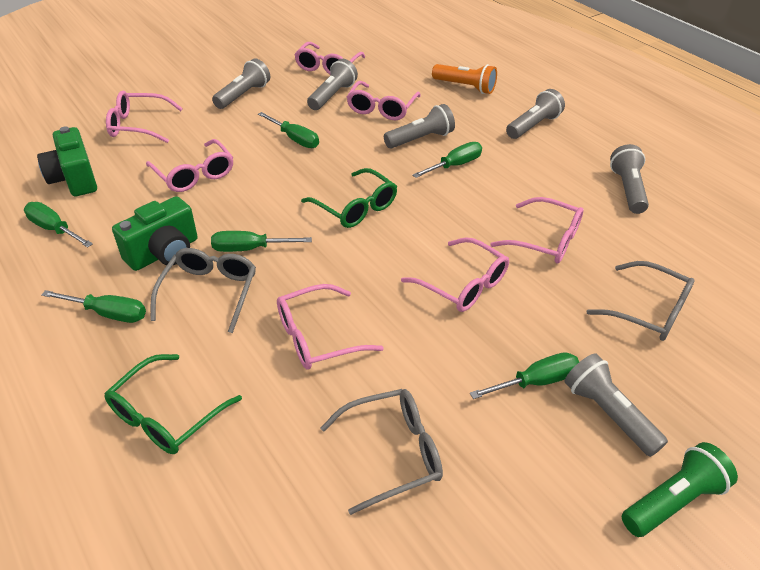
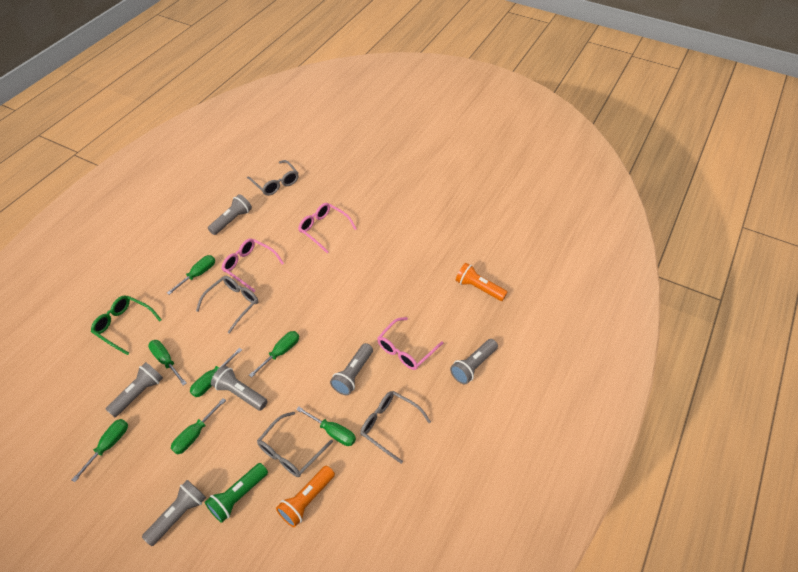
green camera: [37,126,97,196] [112,196,198,271] = 2 -> none = 0
green glasses: [104,354,242,454] [301,168,397,228] = 2 -> [91,295,162,355] = 1
green screwdriver: [24,202,93,247] [42,290,146,323] [211,231,312,252] [258,112,319,148] [413,142,482,178] [470,352,579,399] = 6 -> [72,419,128,482] [148,340,187,386] [167,255,215,295] [171,398,226,454] [190,348,242,397] [249,331,299,378] [296,407,356,446] = 7
grey glasses: [150,248,256,333] [320,389,443,515] [587,261,695,341] = 3 -> [196,276,258,334] [247,160,299,196] [257,412,333,477] [360,391,431,464] = 4
orange flashlight: [432,64,497,94] = 1 -> [276,466,335,527] [456,263,508,301] = 2
pink glasses: [106,91,183,143] [146,139,233,192] [277,284,384,370] [294,42,365,74] [347,81,420,120] [401,237,509,312] [491,197,584,263] = 7 -> [221,238,284,292] [298,203,357,253] [377,317,443,370] = 3

